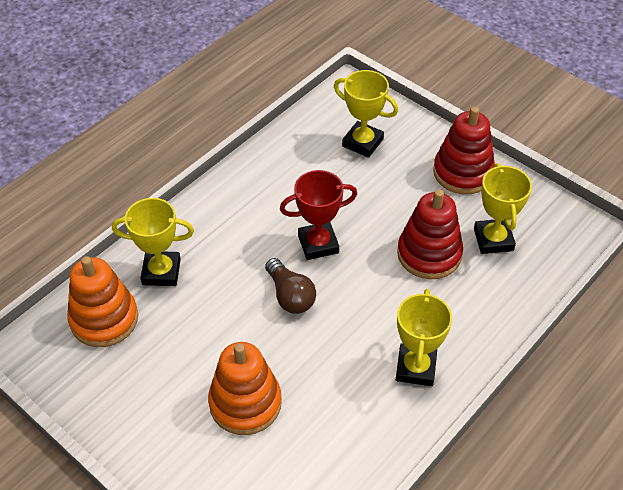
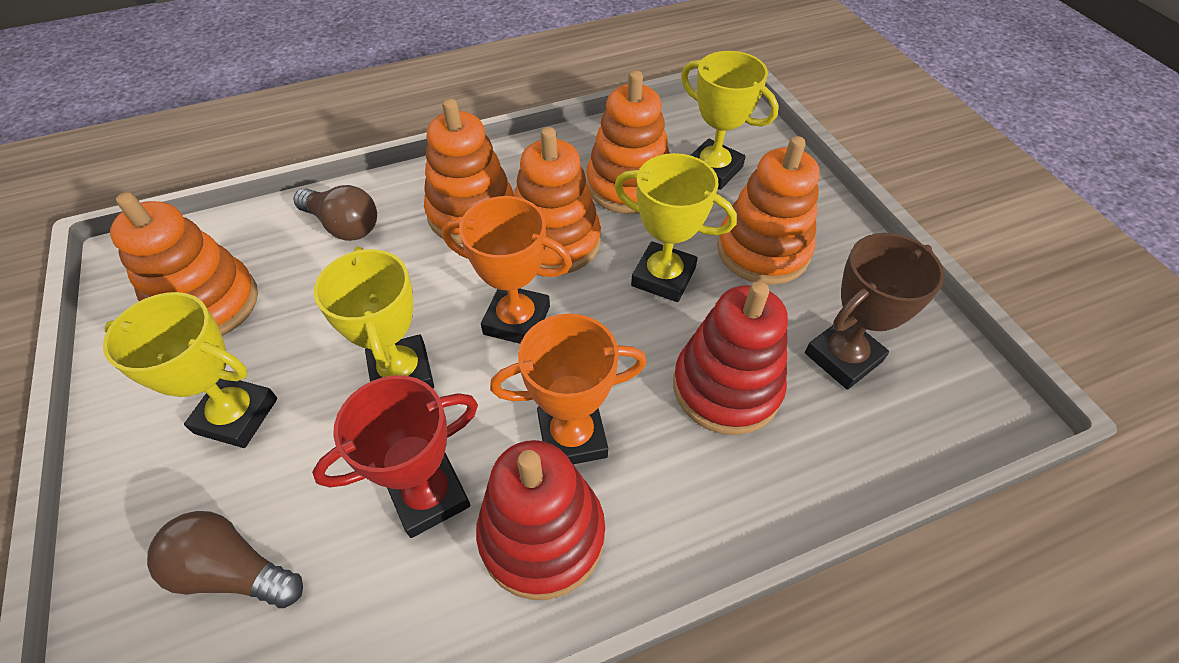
brown light bulb: [265,258,316,314] = 1 -> [147,511,303,608] [294,185,377,241] = 2
brown trophy: none = 0 -> [805,233,945,390] = 1
orange stacking toy: [67,256,138,347] [208,342,282,435] = 2 -> [110,192,258,336] [424,98,514,244] [514,127,601,274] [586,70,670,214] [717,136,820,285] = 5
orange trophy: none = 0 -> [442,196,572,344] [490,314,647,464] = 2

